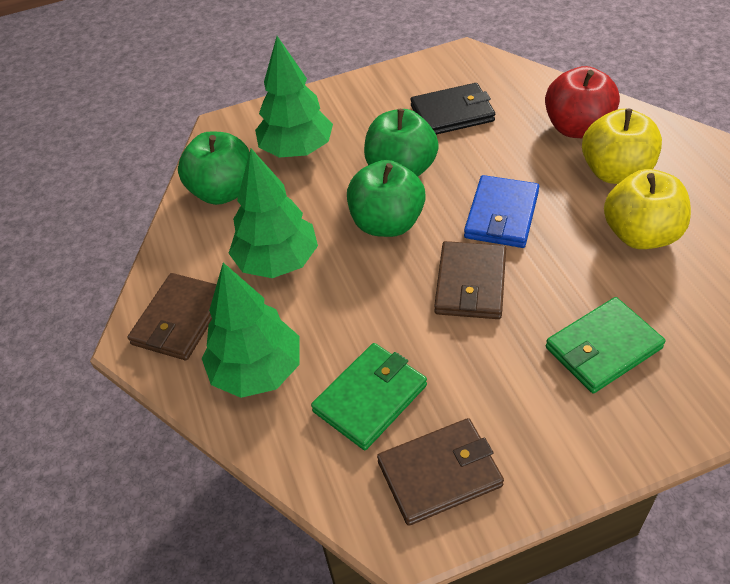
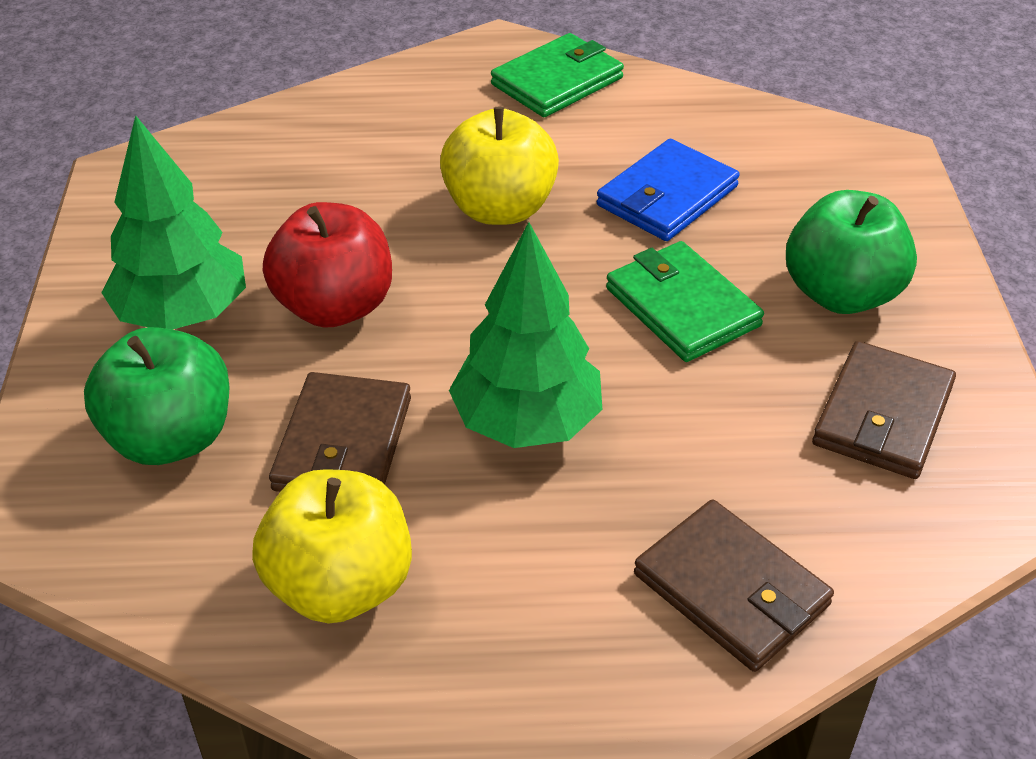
black wallet: [410,83,495,135] = 1 -> none = 0
green apple: [178,132,250,205] [347,160,426,237] [364,109,439,176] = 3 -> [84,327,230,465] [786,190,917,314] = 2
green tree: [202,263,300,398] [228,148,318,278] [255,36,333,158] = 3 -> [101,115,246,330] [449,222,603,448] = 2

